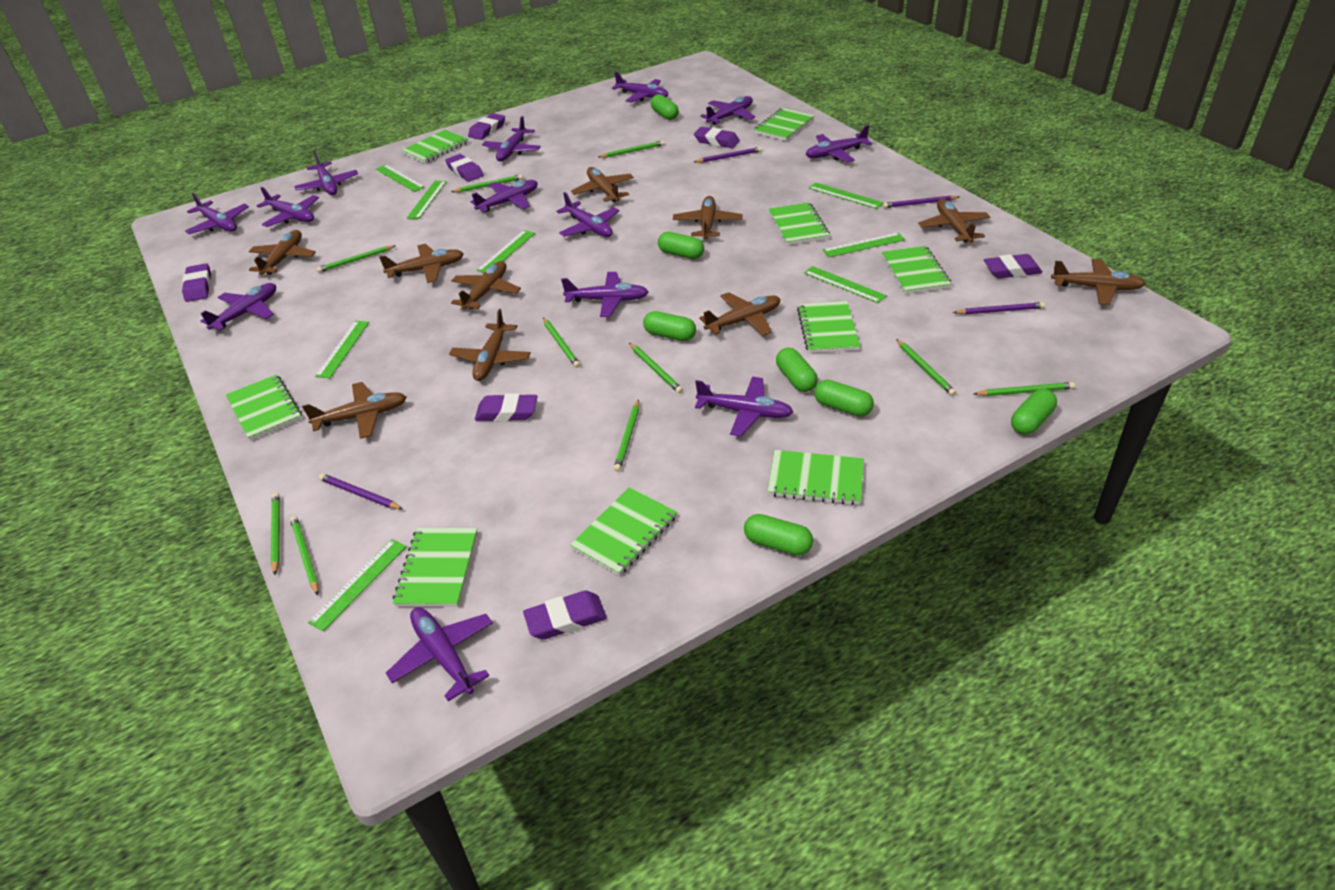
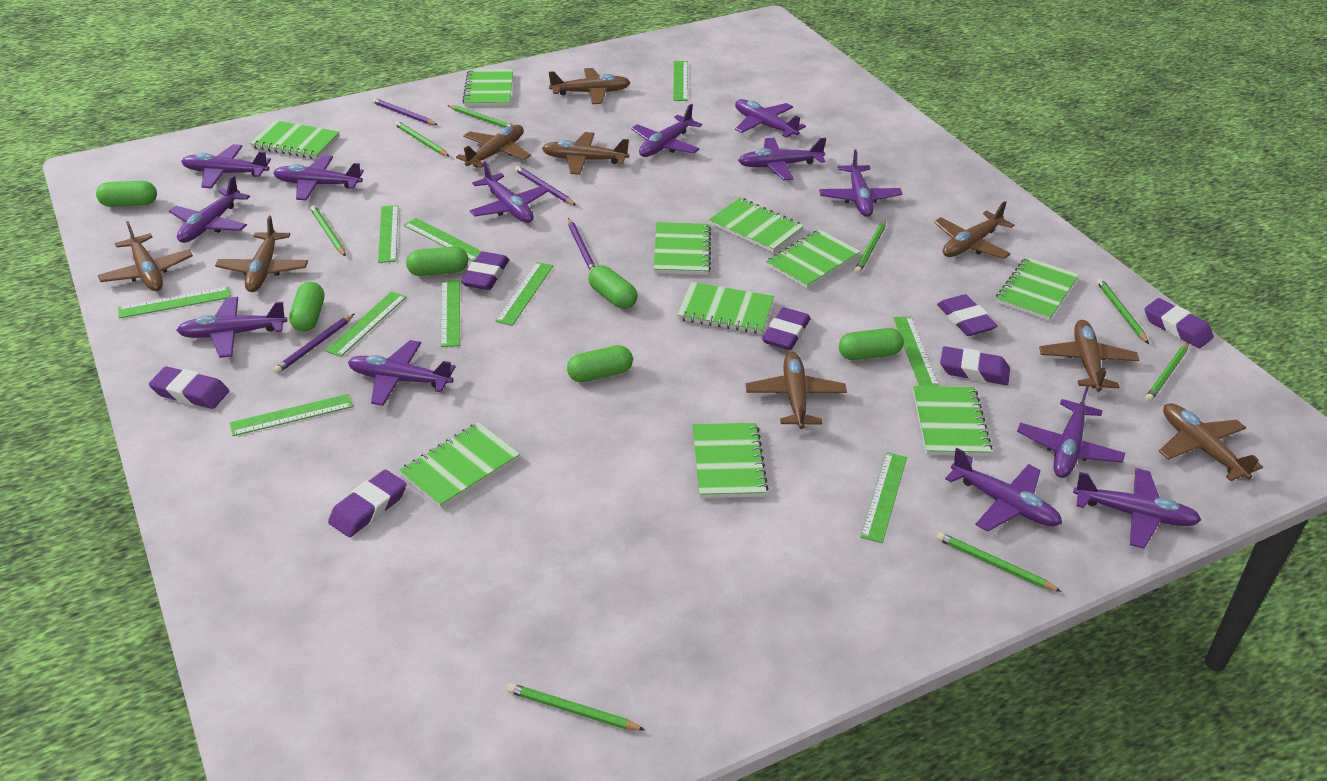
brown plane: [249,230,316,275] [302,382,406,439] [379,244,464,283] [449,309,531,381] [451,261,521,310] [571,167,634,202] [673,196,743,239] [699,292,780,336] [918,199,990,243] [1051,259,1146,305] = 10 -> [98,221,193,291] [215,216,308,292] [456,125,531,168] [542,132,629,175] [549,68,631,104] [746,352,847,429] [934,201,1014,259] [1039,320,1139,392] [1159,403,1263,481] = 9
green capsule: [643,311,696,341] [651,94,679,120] [658,232,704,259] [744,514,813,555] [776,348,818,392] [814,380,874,417] [1011,389,1057,435] = 7 -> [96,181,157,207] [289,282,324,332] [406,246,468,276] [567,345,633,382] [588,265,637,309] [839,328,904,360] = 6
green notebook: [226,374,302,441] [393,528,478,607] [401,130,468,163] [570,487,677,576] [754,108,814,141] [768,450,864,505] [769,202,830,245] [797,301,860,353] [882,246,952,294] = 9 -> [250,120,339,159] [399,422,520,508] [462,69,513,106] [653,222,711,275] [677,282,774,334] [693,423,768,498] [709,198,804,253] [766,229,861,289] [913,386,992,456] [996,257,1079,321] = 10
green pencil: [271,493,280,575] [290,516,318,595] [317,245,395,273] [451,174,523,192] [543,318,580,368] [598,141,665,158] [614,400,639,472] [629,343,683,393] [896,339,956,396] [974,382,1075,396] = 10 -> [310,205,346,257] [395,121,450,157] [447,105,513,128] [507,683,645,731] [854,220,886,274] [936,532,1062,592] [1097,278,1149,344] [1145,343,1189,402] = 8
green ruler: [308,539,407,631] [315,321,369,378] [376,165,425,192] [407,181,447,219] [477,230,535,273] [804,266,887,303] [809,182,884,209] [823,232,905,257] = 8 -> [118,287,231,319] [230,394,353,436] [325,291,406,357] [378,205,398,263] [404,218,483,262] [441,280,460,347] [495,262,553,326] [673,61,688,101] [861,452,907,543] [893,316,939,386] = 10

